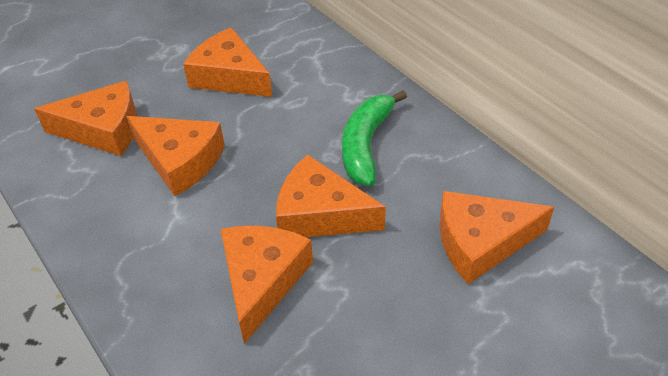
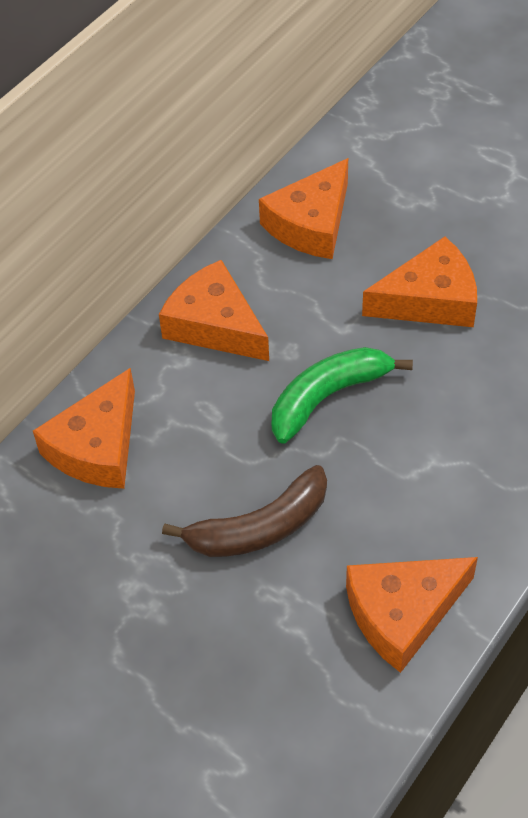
brown banana: none = 0 -> [162,465,327,557] = 1
orange cheese: [34,81,137,156] [126,116,225,196] [183,28,272,97] [221,226,313,344] [276,155,386,237] [440,191,554,284] = 6 -> [33,368,135,489] [159,260,269,361] [259,158,348,259] [346,557,478,673] [362,237,477,327] = 5

